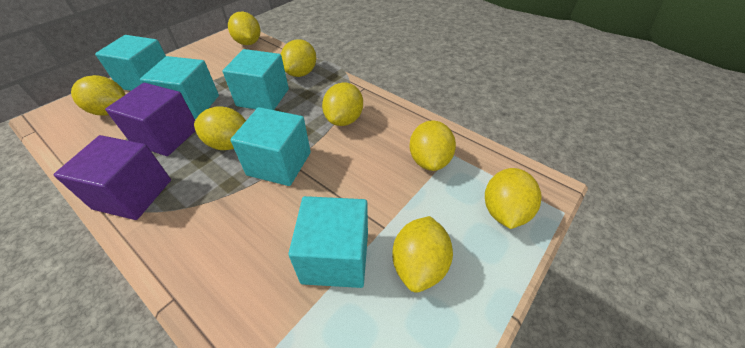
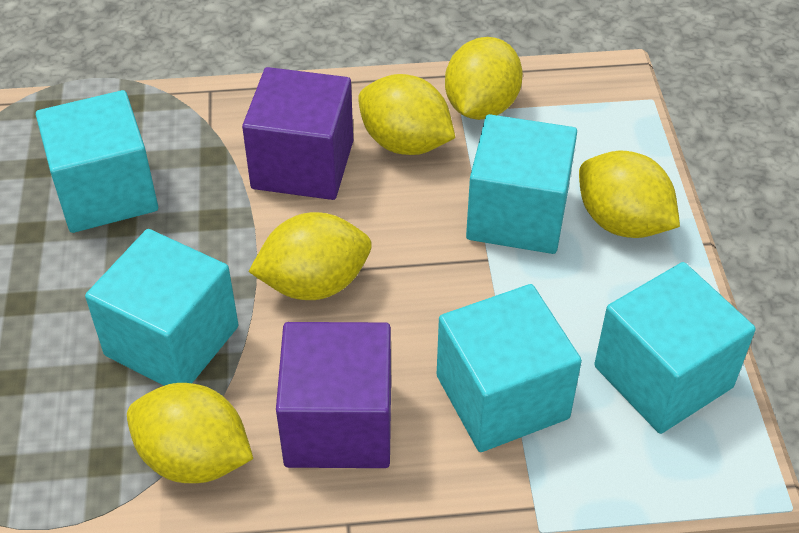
yellow lemon: [71,75,126,116] [194,106,246,150] [228,12,260,45] [281,39,316,77] [322,82,363,126] [392,216,453,293] [409,120,456,171] [485,168,542,229] = 8 -> [127,383,253,483] [248,212,372,300] [358,74,455,155] [445,37,523,120] [579,150,680,238] = 5

